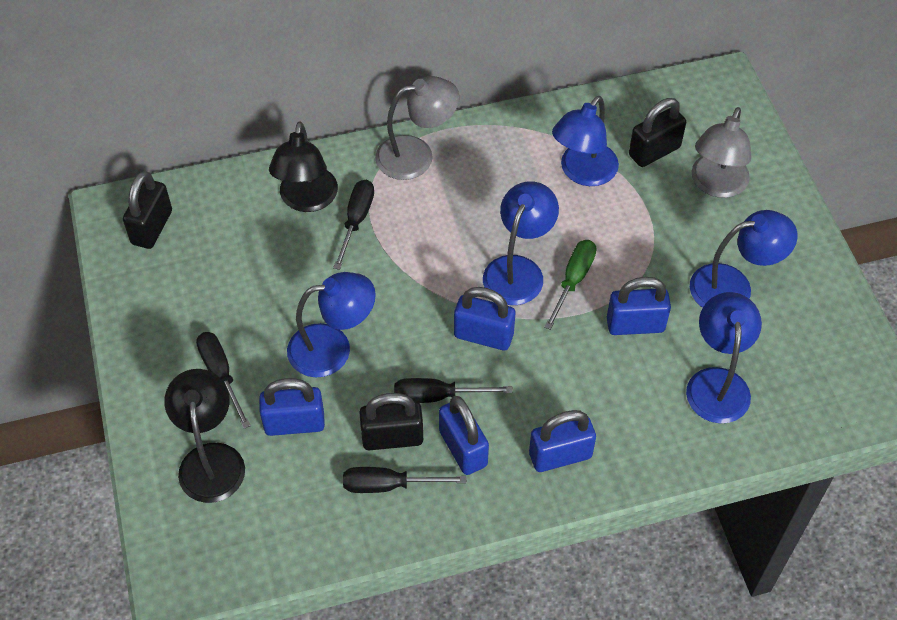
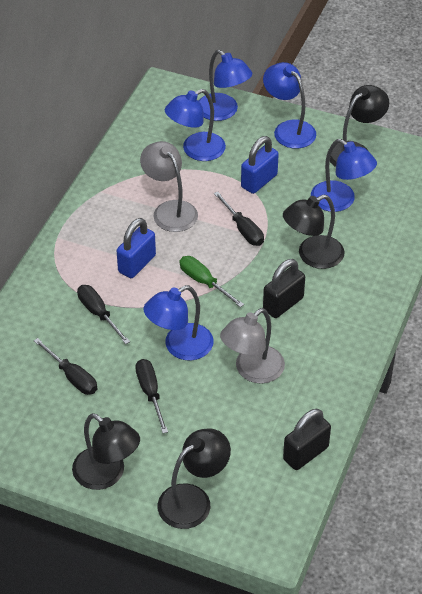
black lamp: [164,369,245,503] [269,122,338,212] = 2 -> [72,413,140,490] [158,428,231,529] [283,195,345,269] [330,85,389,167] = 4
black padlock: [123,171,172,249] [359,393,423,450] [629,98,686,167] = 3 -> [263,259,305,318] [283,409,331,470] = 2
blue padlock: [259,378,325,436] [439,396,489,475] [454,287,515,350] [529,410,596,472] [607,277,671,335] = 5 -> [117,218,156,278] [241,136,279,194] = 2

